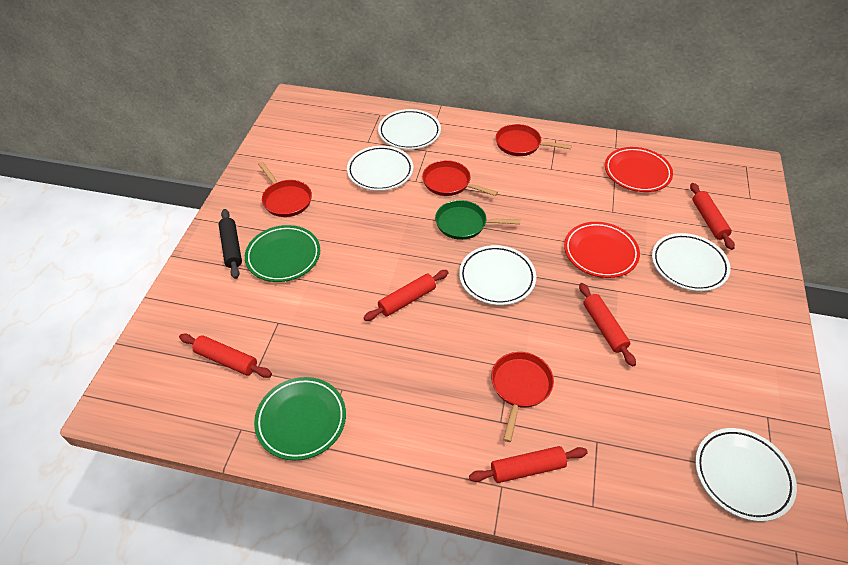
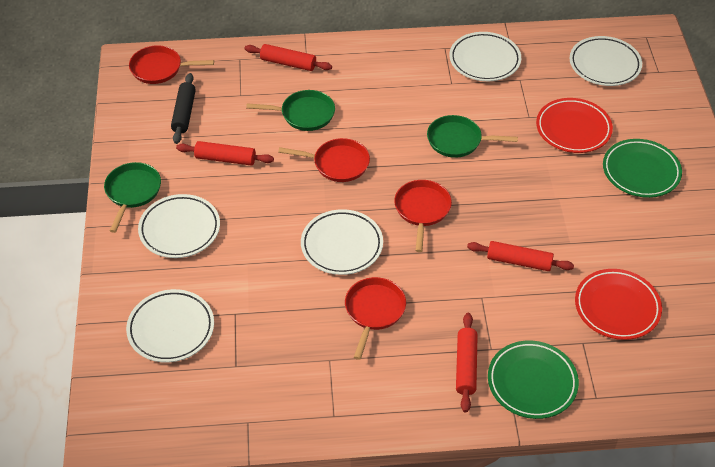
green pan: [435,200,521,240] = 1 -> [104,162,161,233] [246,90,335,131] [427,115,518,158] = 3
red rolling pin: [179,334,272,378] [363,270,449,321] [469,446,588,483] [579,283,636,367] [690,183,735,250] = 5 -> [176,141,274,166] [244,44,332,71] [456,313,478,412] [467,241,574,271] = 4

